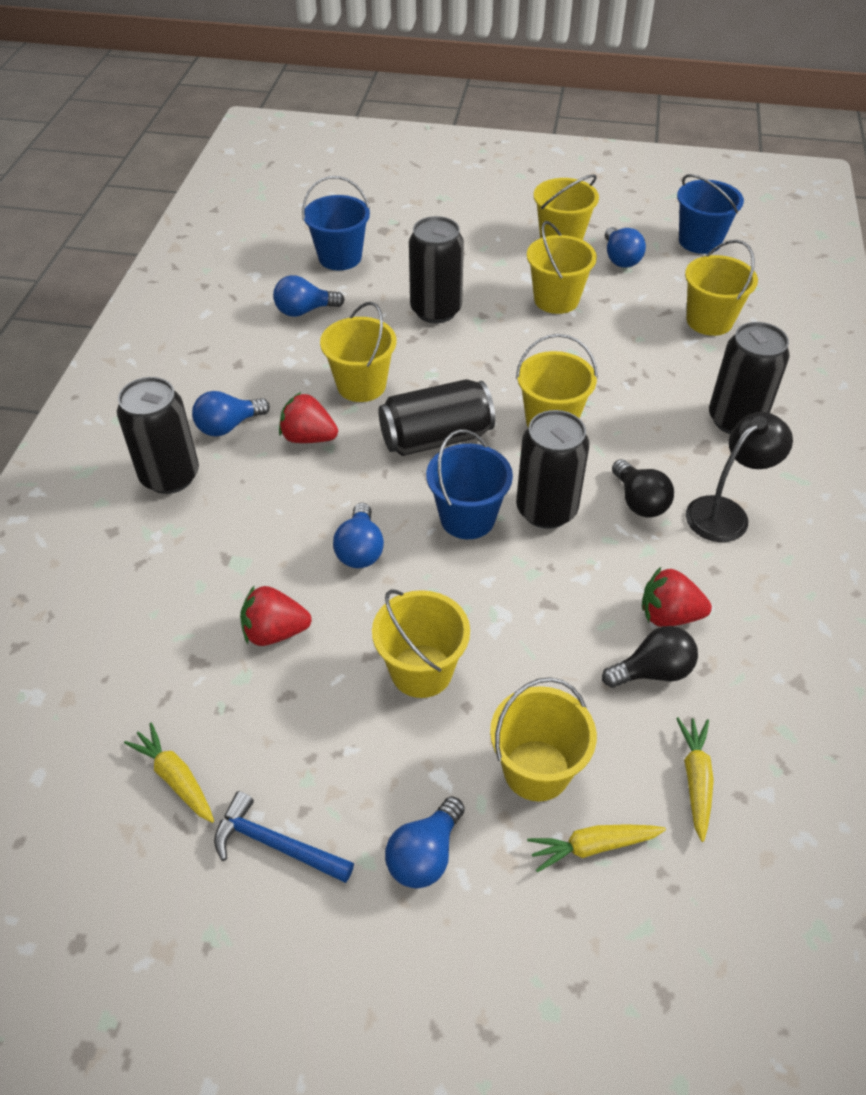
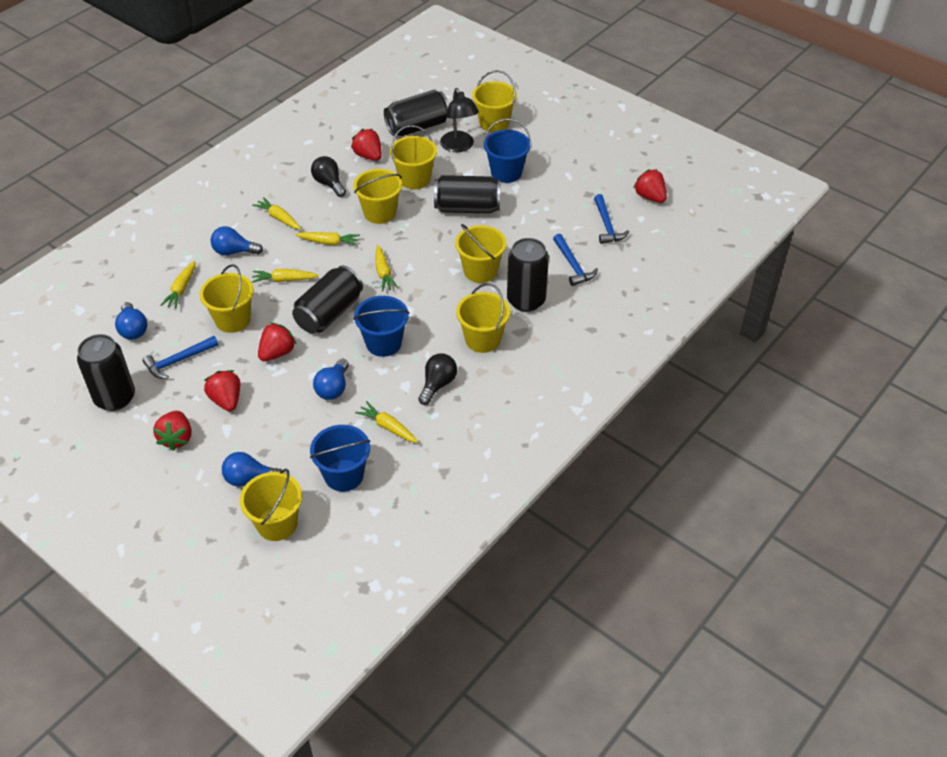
blue hammer: [214,791,354,883] = 1 -> [143,336,219,379] [553,234,598,286] [594,194,629,244] = 3
blue light bulb: [192,391,270,437] [273,275,345,317] [333,503,384,568] [385,796,465,889] [605,227,646,267] = 5 -> [115,302,147,340] [211,226,263,255] [222,452,284,486] [313,359,349,400] = 4
red strawberry: [240,585,312,646] [279,392,338,443] [642,567,712,627] = 3 -> [153,411,192,451] [204,370,240,411] [258,322,297,361] [351,129,382,161] [633,169,667,203] = 5
yellow carrot: [124,722,214,823] [527,824,666,872] [676,717,714,842] = 3 -> [160,261,195,309] [252,197,301,230] [252,269,319,283] [296,232,360,246] [355,401,418,443] [375,245,398,291] = 6

